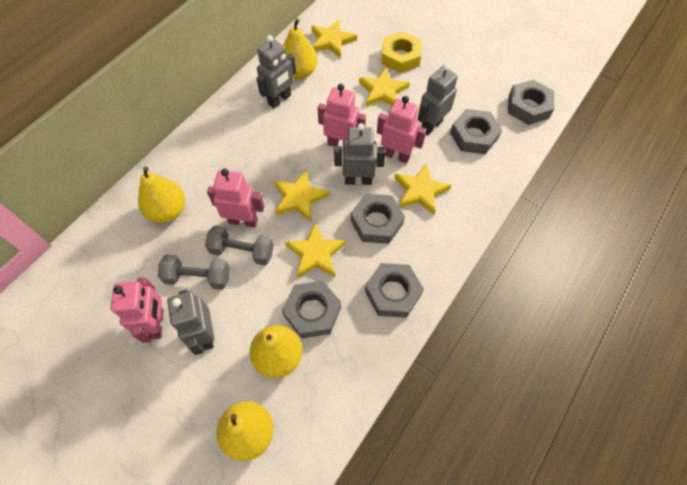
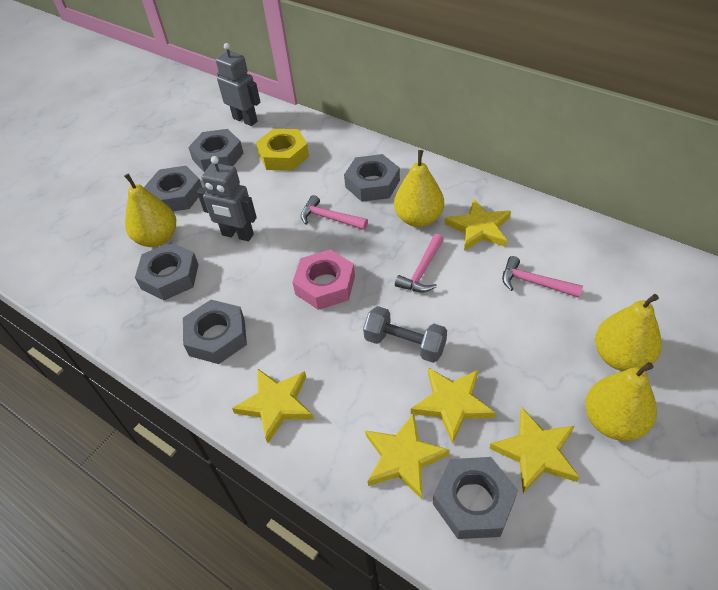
grey dumbbell: [158,254,230,290] [205,225,274,266] = 2 -> [363,306,447,363] = 1
grey nut: [282,281,341,338] [351,194,405,244] [365,263,424,318] [450,109,502,154] [508,80,554,125] = 5 -> [135,242,199,300] [144,166,202,211] [183,300,247,364] [188,129,243,172] [344,154,400,202] [433,457,518,539] = 6
grey robot: [167,290,214,355] [256,35,296,108] [334,123,386,185] [417,64,458,136] = 4 -> [197,156,257,241] [216,43,260,126] = 2
pink hammer: none = 0 -> [301,195,368,230] [395,234,444,292] [502,256,583,298] = 3
pink nut: none = 0 -> [292,249,355,310] = 1
pink robot: [111,277,164,343] [207,169,264,228] [317,84,366,147] [377,96,427,164] = 4 -> none = 0

